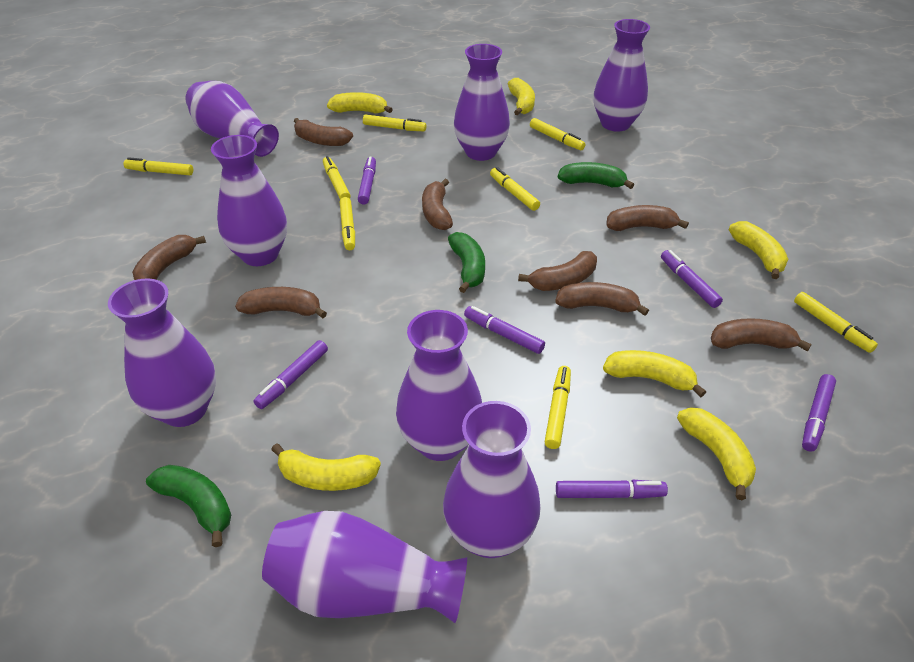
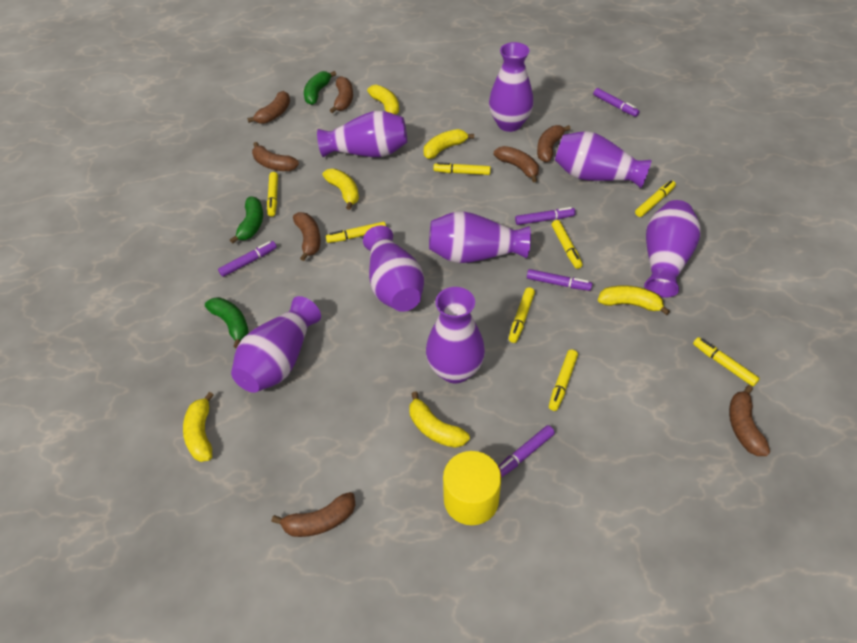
purple marker: [254,340,328,409] [358,156,376,205] [464,306,545,354] [556,480,668,499] [661,250,723,308] [802,374,836,452] = 6 -> [218,241,277,277] [498,425,555,478] [515,207,576,225] [527,269,592,291] [593,88,640,117] = 5
yellow cylinder: none = 0 -> [443,451,501,525] = 1

